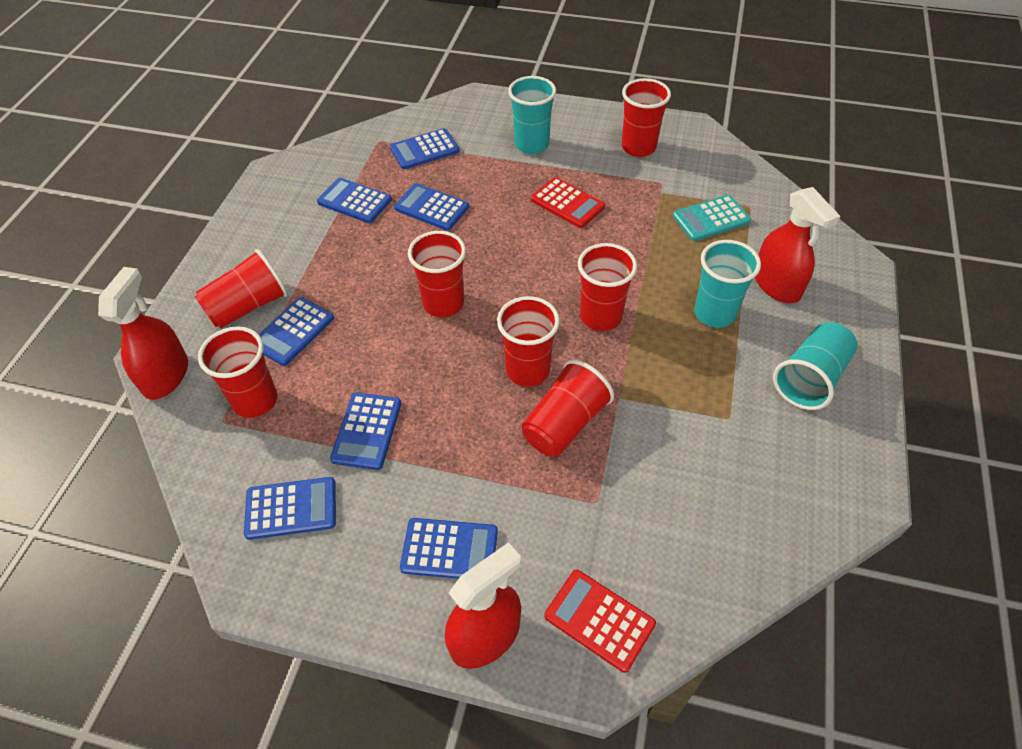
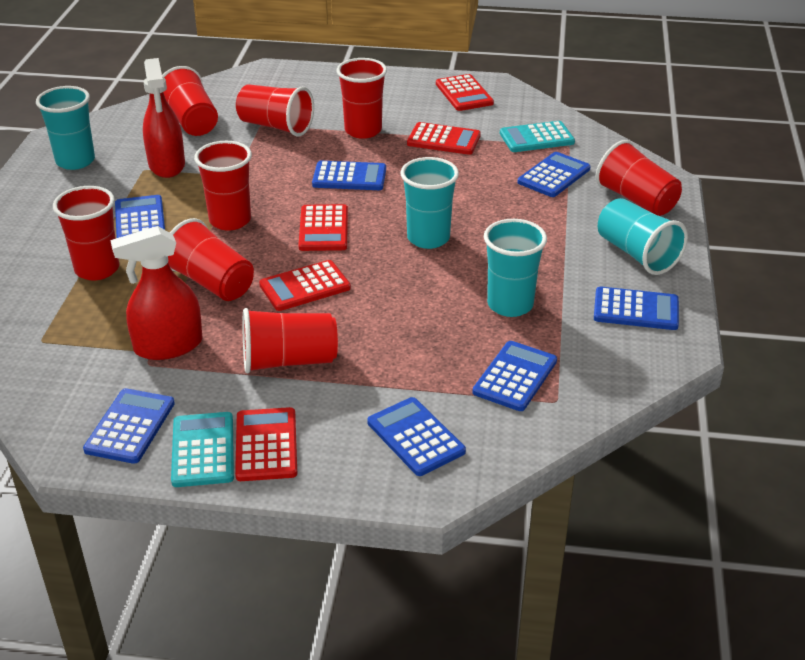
red calculator: [531,177,605,228] [544,570,656,673] = 2 -> [235,407,297,481] [259,260,351,311] [298,204,348,251] [407,122,481,155] [436,74,494,111] = 5
red cup: [195,249,288,328] [198,326,277,418] [408,231,466,317] [497,296,560,387] [522,360,614,456] [578,243,637,331] [622,78,671,157] = 7 -> [53,186,119,280] [162,66,218,136] [168,218,254,301] [194,141,252,231] [236,84,314,136] [243,308,338,373] [337,58,387,139] [596,140,682,216] = 8
red spray bottle: [98,267,188,400] [445,542,521,669] [755,187,840,303] = 3 -> [110,226,203,360] [143,58,185,178] = 2
turquoise calculator: [673,195,751,241] = 1 -> [171,412,234,487] [500,121,575,152] = 2
turquoise cup: [508,76,556,154] [694,240,761,328] [773,322,858,410] = 3 -> [36,86,95,170] [401,157,459,249] [484,219,547,317] [598,198,688,275] = 4

